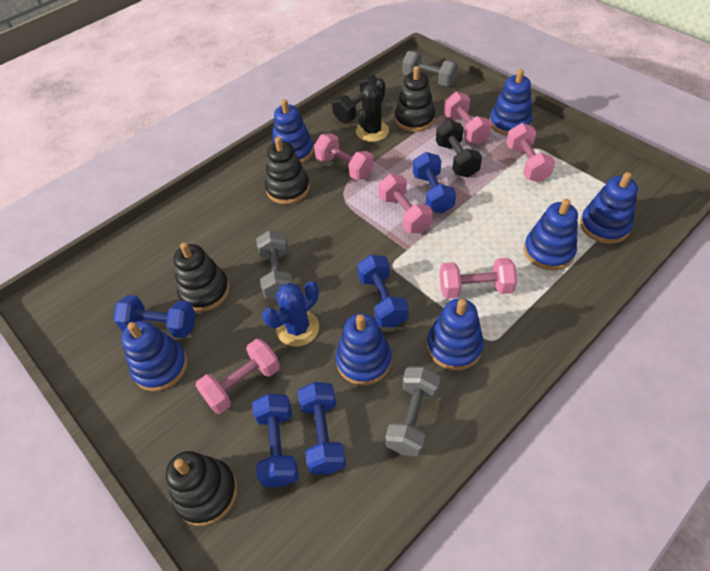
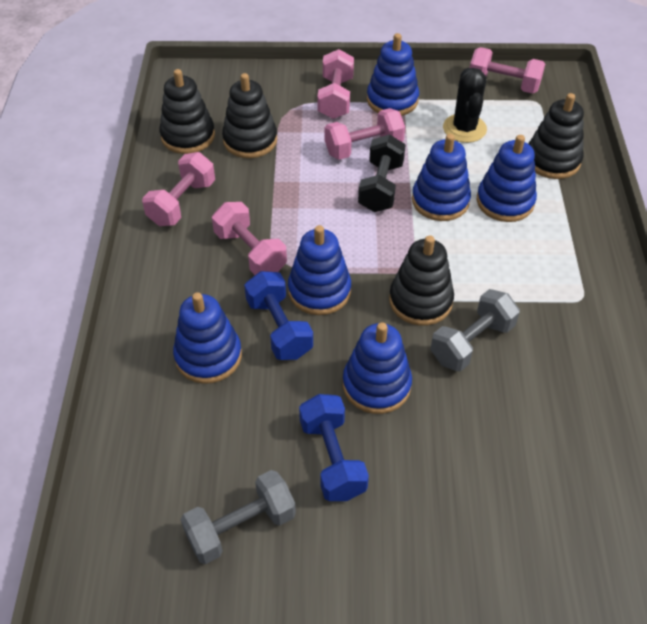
black dumbbell: [332,75,377,122] [436,120,482,177] = 2 -> [358,134,406,212] = 1
blue cactus: [262,281,319,347] = 1 -> none = 0
blue dumbbell: [113,295,196,338] [252,394,299,487] [298,382,346,474] [357,255,409,327] [413,152,456,214] = 5 -> [244,271,313,360] [299,394,369,501] = 2
blue stacking toy: [121,321,188,391] [272,99,314,164] [335,313,392,385] [427,298,484,370] [490,69,532,136] [524,199,578,270] [580,172,638,244] = 7 -> [173,292,242,384] [288,225,351,315] [343,322,412,414] [367,33,419,116] [412,134,471,221] [477,135,537,222] = 6
grey dumbbell: [256,230,293,300] [385,366,441,457] [402,51,458,86] = 3 -> [181,470,296,564] [430,289,520,372] = 2
pink dumbbell: [196,339,280,414] [314,133,374,180] [378,174,433,233] [439,258,517,299] [444,92,492,144] [506,123,555,182] = 6 -> [142,152,215,226] [212,202,287,275] [317,49,354,119] [325,108,405,160] [470,47,545,94] = 5

